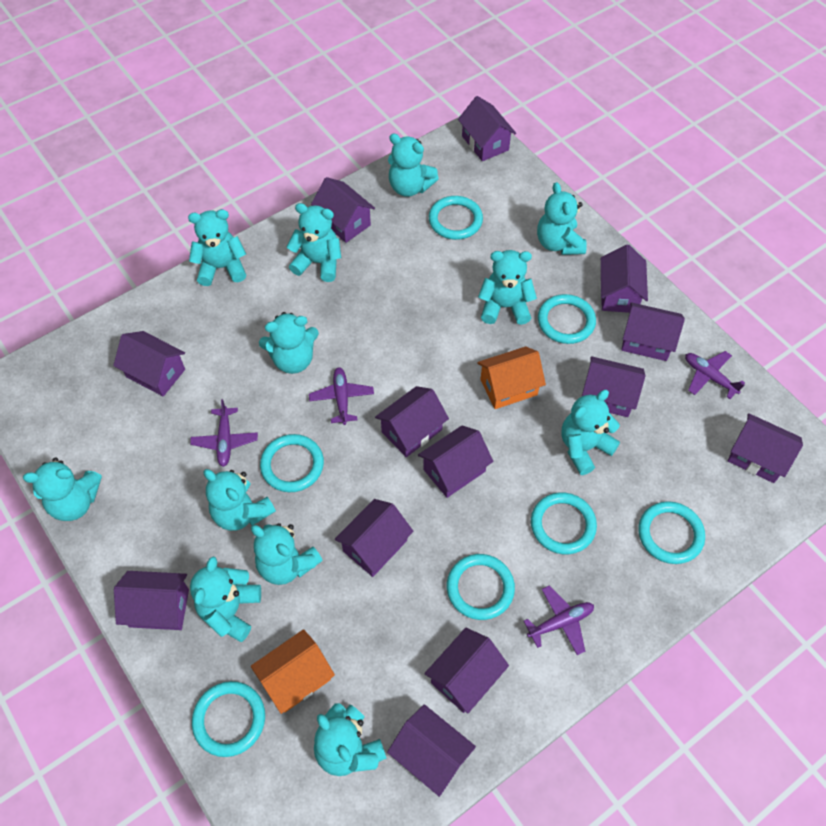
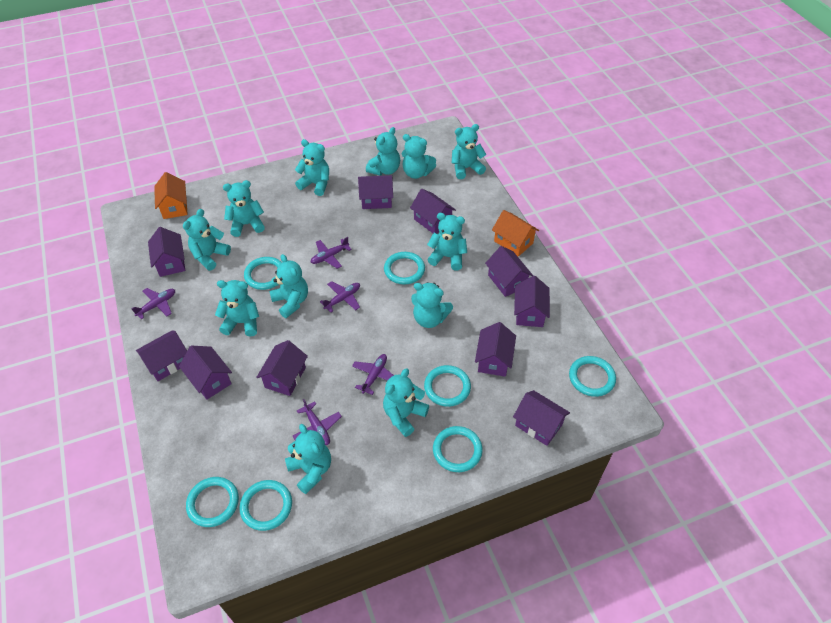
purple house: [113,331,185,396] [114,571,189,630] [311,177,375,243] [335,499,413,577] [375,386,449,457] [387,704,476,797] [418,425,493,498] [424,628,509,714] [458,96,516,161] [582,356,645,417] [601,244,648,313] [621,302,685,361] [728,413,803,483] = 13 -> [136,330,187,381] [148,227,185,277] [179,346,232,400] [256,340,308,396] [358,175,393,209] [410,189,456,233] [475,322,516,377] [485,246,533,297] [513,390,570,446] [514,276,550,327] = 10
purple plane: [190,399,258,467] [309,367,374,425] [524,585,594,655] [685,351,745,399] = 4 -> [132,288,175,320] [293,399,342,445] [311,237,352,269] [320,281,360,312] [352,354,394,395] = 5

